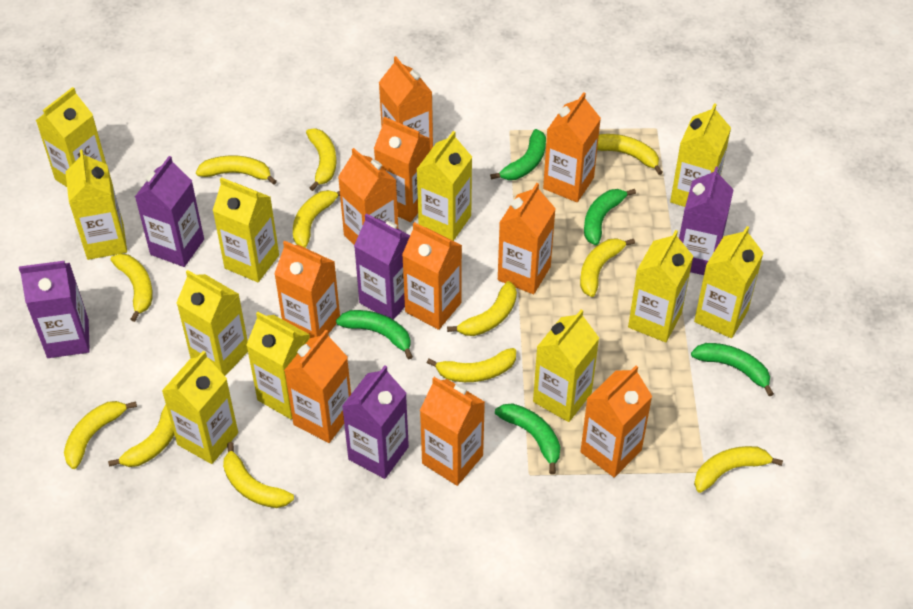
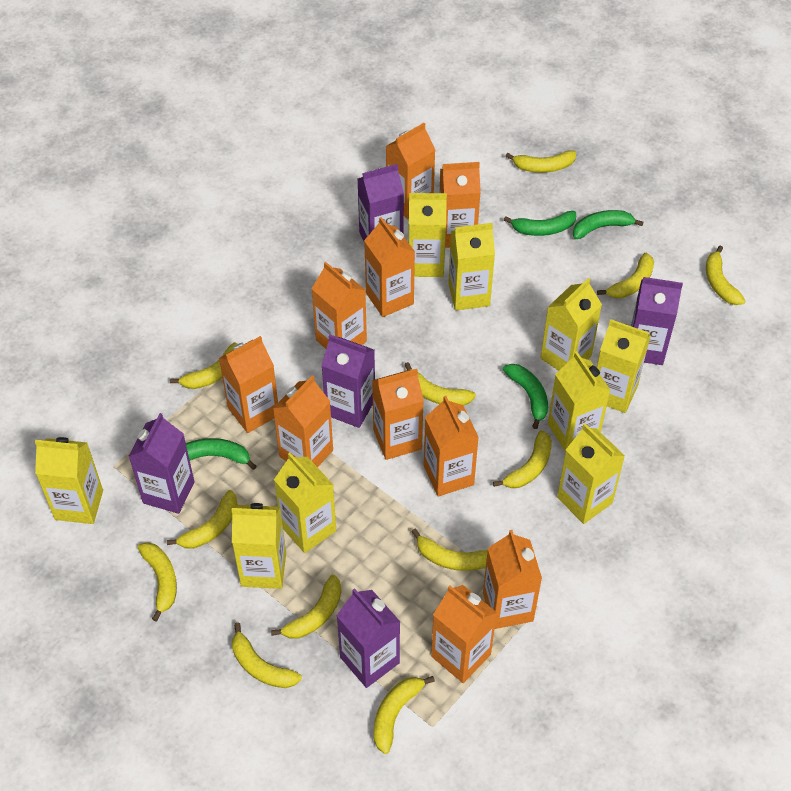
green banana: [336,310,413,359] [490,129,546,180] [495,403,560,474] [584,189,636,245] [691,343,774,396] = 5 -> [186,438,257,470] [503,364,548,429] [504,211,576,236] [573,210,643,239] = 4
yellow carton: [36,87,106,187] [66,150,127,260] [162,351,238,464] [177,270,248,376] [212,177,279,282] [246,312,310,419] [417,131,472,241] [533,310,599,422] [628,230,693,342] [670,103,731,207] [694,226,763,338] = 11 -> [35,437,103,524] [232,503,286,589] [274,453,336,553] [408,193,447,277] [448,223,495,311] [541,278,602,371] [548,351,610,452] [557,424,625,524] [597,319,651,413] = 9

